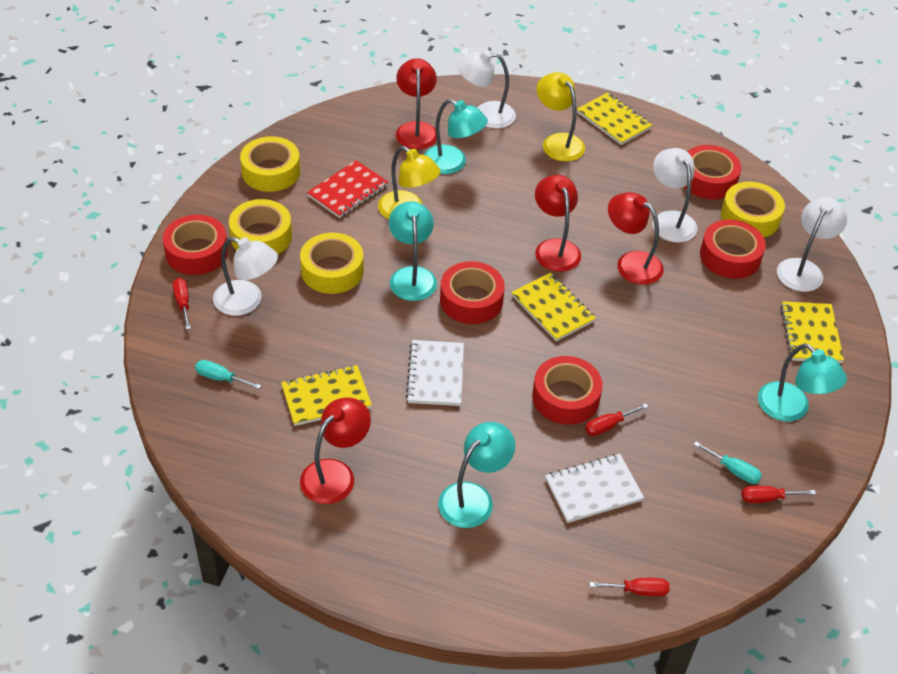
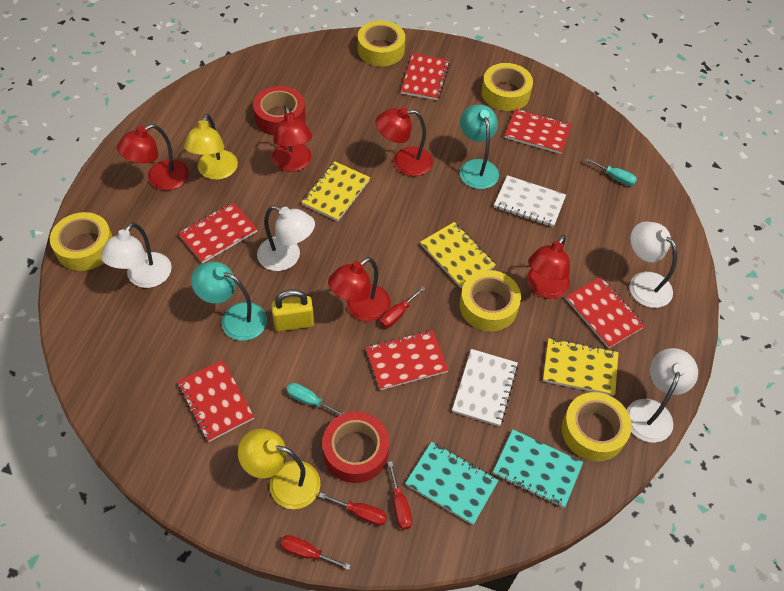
red lamp: [300,398,371,504] [396,58,437,149] [535,175,581,272] [608,192,664,285] = 4 -> [117,124,189,190] [272,106,312,172] [328,257,391,322] [376,107,433,176] [527,235,570,299] = 5
red notebook: [307,160,388,218] = 1 -> [177,360,254,442] [178,202,257,263] [366,330,448,390] [401,53,450,100] [505,109,572,154] [566,277,645,348] = 6
red tape: [163,215,228,275] [440,261,505,324] [532,356,603,425] [684,145,741,200] [700,220,766,279] = 5 -> [253,86,306,136] [322,412,389,483] = 2
turquoise lamp: [389,201,437,301] [424,99,488,174] [438,422,515,528] [758,343,847,422] = 4 -> [191,262,267,341] [460,105,499,189] = 2
turquoise notebook: none = 0 -> [405,442,499,525] [493,430,583,508] = 2
yellow notebook: [281,365,372,426] [511,273,596,342] [577,92,652,145] [781,301,844,363] = 4 -> [301,161,370,221] [420,222,496,288] [543,338,619,396] = 3
yellow padlock: none = 0 -> [271,289,314,331] = 1
yellow tape: [229,199,292,254] [240,136,300,192] [300,233,364,294] [721,182,785,237] = 4 -> [50,212,113,271] [358,21,405,66] [460,270,521,332] [482,63,533,111] [561,392,632,462] = 5

